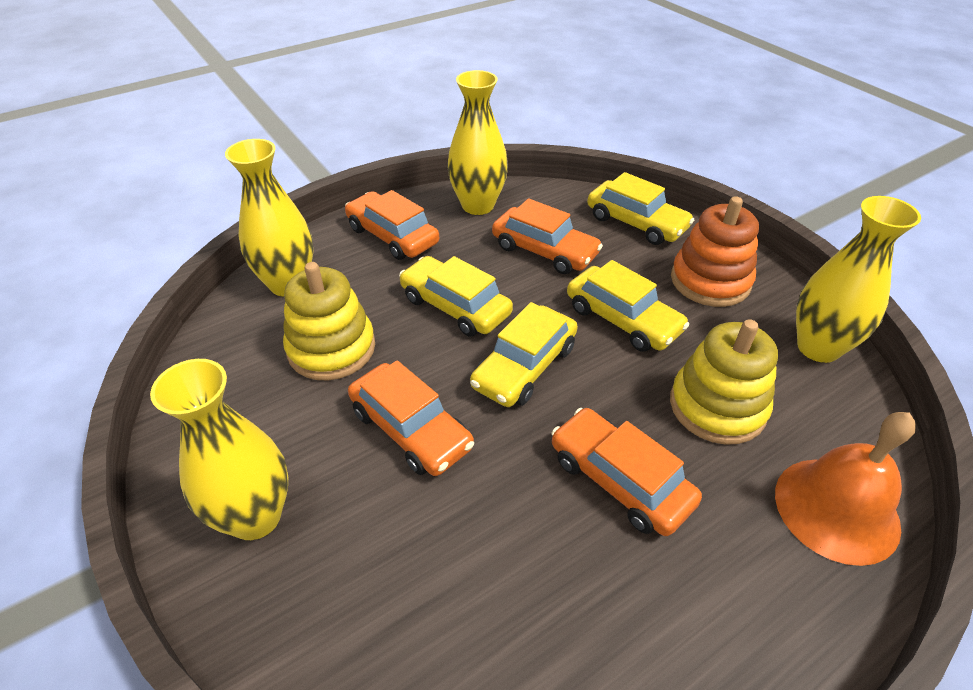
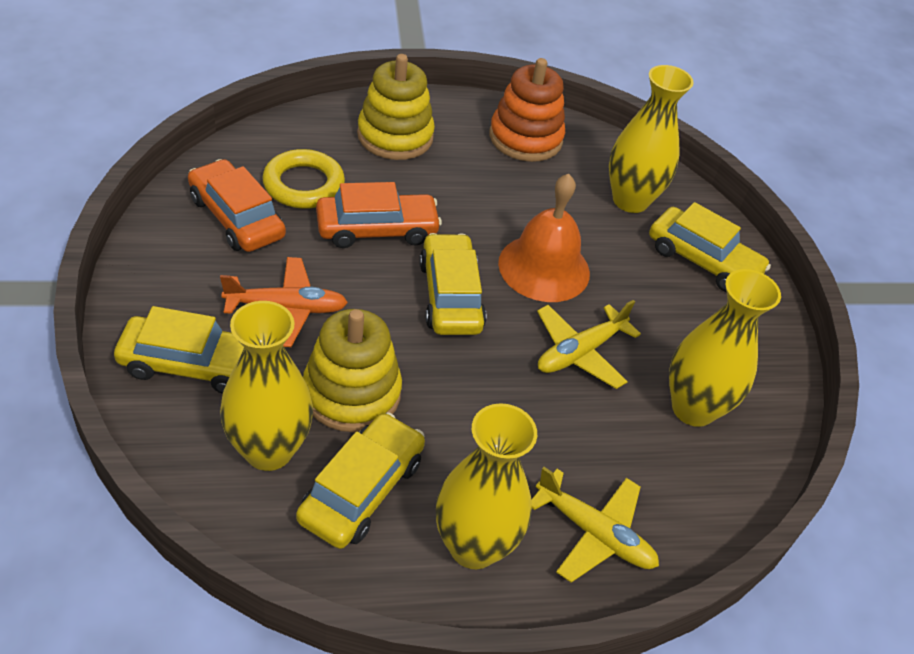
orange car: [345,190,439,260] [348,360,474,476] [492,198,603,274] [551,408,702,536] = 4 -> [188,159,286,252] [316,182,442,248] = 2
orange plane: none = 0 -> [220,257,348,347] = 1
yellow plane: none = 0 -> [531,467,659,583] [537,300,641,389] = 2
yellow ring: none = 0 -> [262,149,345,209] = 1

